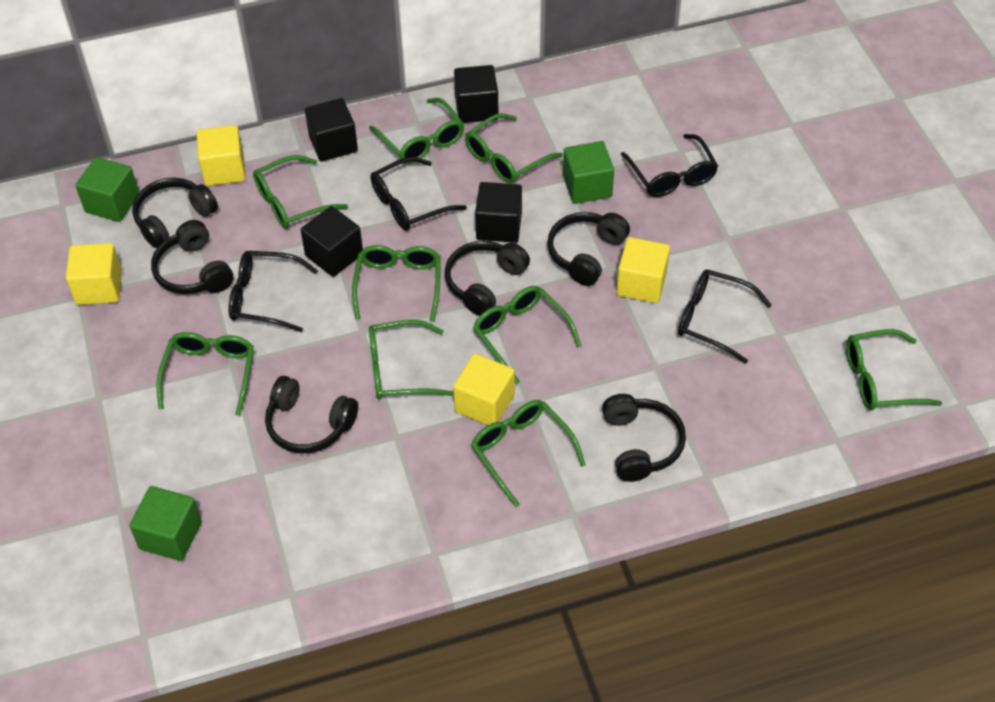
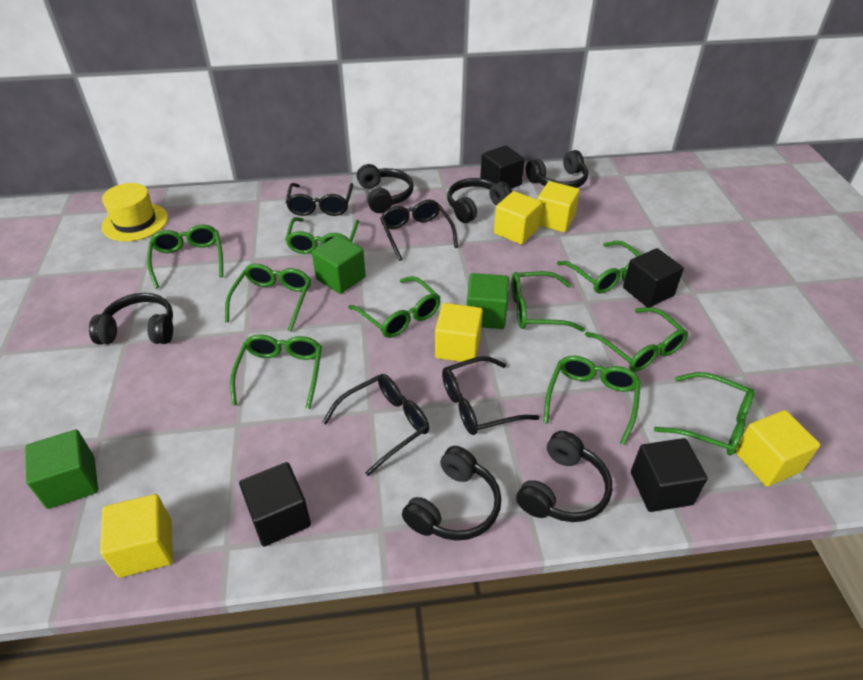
green glasses: [156,332,254,416] [253,155,348,229] [352,245,440,321] [369,98,464,164] [369,320,453,400] [465,113,563,184] [471,400,586,507] [473,286,581,384] [846,329,942,410] = 9 -> [147,225,223,289] [225,264,311,332] [230,334,322,409] [285,217,359,254] [348,276,441,338] [512,271,585,332] [543,356,641,445] [557,241,641,293] [585,307,688,372] [654,372,754,456] = 10
yellow cube: [66,243,122,305] [197,125,246,186] [453,353,515,425] [616,237,670,303] = 4 -> [100,494,173,578] [435,303,483,363] [494,191,542,245] [537,181,580,232] [735,410,820,487] = 5
yellow hat: none = 0 -> [102,183,168,242] = 1

